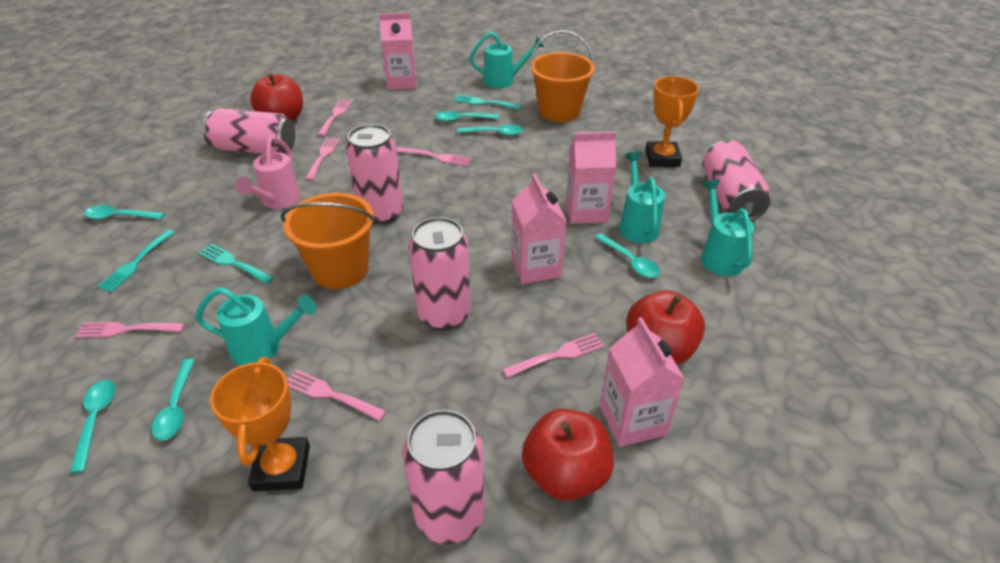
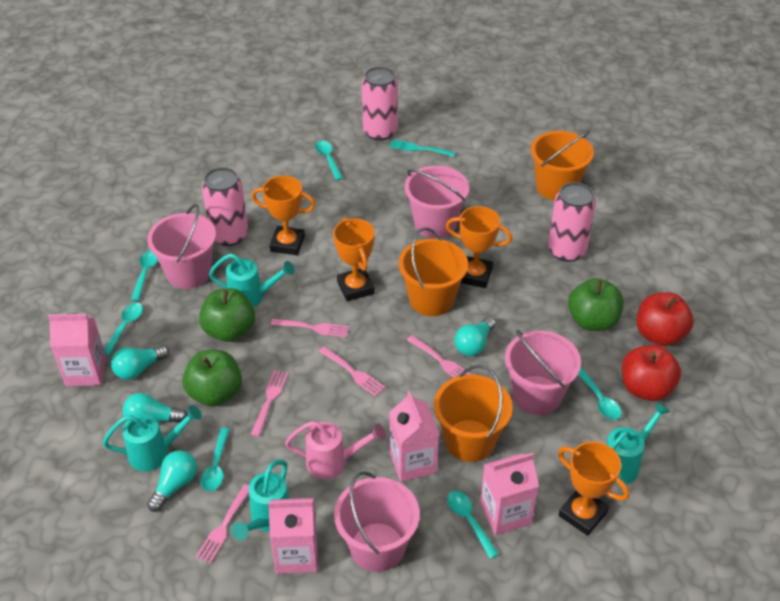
green apple: none = 0 -> [182,350,242,407] [199,288,255,342] [568,278,624,331] = 3
orange bucket: [281,193,375,289] [529,30,595,122] = 2 -> [399,228,468,316] [434,365,513,462] [531,131,594,200] = 3
orange trophy: [210,357,310,491] [645,76,699,167] = 2 -> [252,176,316,255] [333,218,375,301] [446,206,512,288] [558,441,629,536] = 4
pink bucket: none = 0 -> [147,204,216,289] [334,471,420,572] [405,166,469,238] [505,330,581,415] = 4
pink can: [202,108,295,154] [346,124,403,224] [403,410,485,544] [409,217,471,330] [702,140,770,221] = 5 -> [202,167,248,246] [362,67,398,141] [548,182,596,262] = 3
pink fork: [75,322,185,338] [287,370,386,421] [305,137,340,181] [317,99,352,136] [396,147,472,166] [502,333,604,378] = 6 -> [196,484,249,563] [251,370,288,437] [271,319,349,338] [319,347,385,396] [407,335,471,378] = 5
red apple: [250,73,303,122] [522,409,614,501] [626,290,705,364] = 3 -> [622,345,681,401] [637,292,694,346] = 2
turquoise fork: [97,230,175,292] [198,244,274,284] [454,94,522,110] = 3 -> [390,139,456,157] = 1
turquoise light bulb: none = 0 -> [111,345,169,380] [123,393,187,422] [147,450,197,512] [454,317,496,356] = 4

